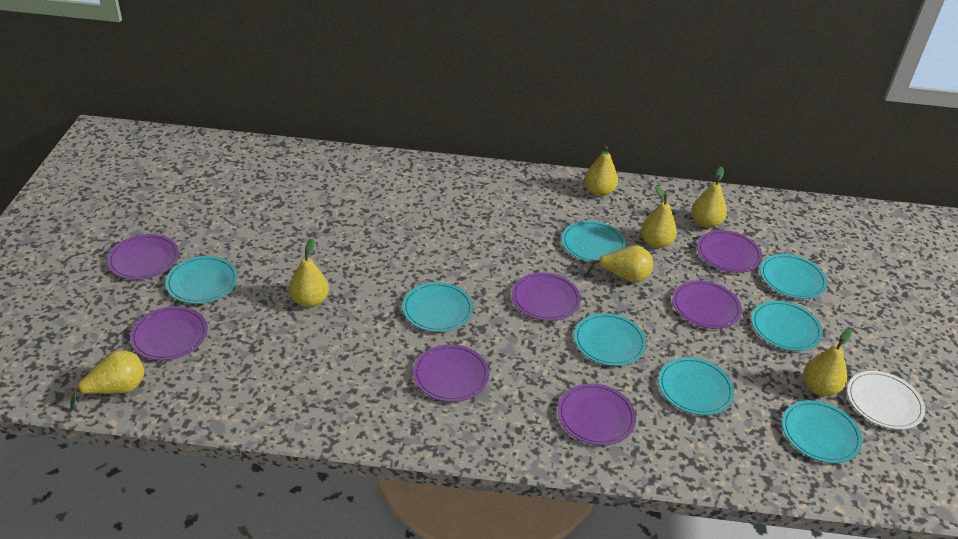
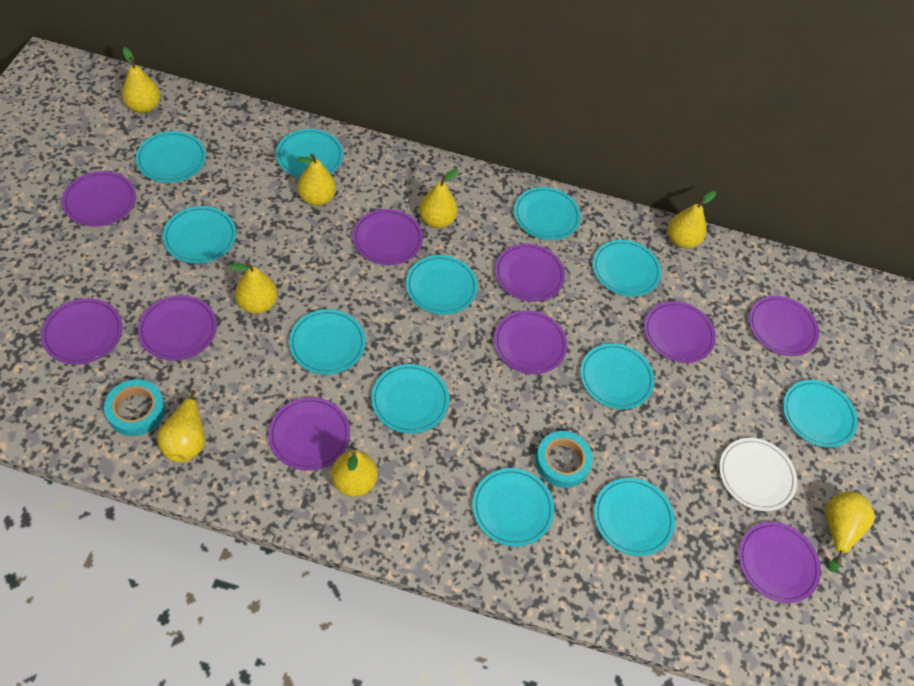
purple plate: [107,234,179,280] [130,306,208,360] [413,344,489,402] [512,273,581,321] [558,384,636,446] [672,280,742,329] [697,230,762,273] = 7 -> [41,298,123,364] [62,171,136,226] [138,295,217,361] [268,397,350,471] [353,209,423,265] [494,310,567,374] [495,244,565,302] [644,301,716,363] [739,522,821,603] [749,296,819,356] = 10
turquoise plate: [165,256,238,304] [402,282,473,332] [562,221,626,262] [574,313,646,366] [658,357,734,415] [751,301,823,351] [760,254,827,299] [782,400,863,463] = 8 -> [136,131,206,183] [163,206,236,264] [276,129,344,178] [289,309,366,375] [371,364,449,434] [406,255,478,315] [472,468,555,547] [514,187,581,240] [580,343,655,409] [593,240,661,297] [594,478,675,556] [783,380,858,447] = 12
turquoise tape: none = 0 -> [104,379,165,436] [535,431,593,488] = 2
yellow pear: [66,350,144,410] [289,238,329,308] [584,146,618,197] [586,245,653,283] [641,185,677,248] [691,167,727,228] [803,329,852,396] = 7 -> [122,47,161,113] [157,390,205,462] [230,262,278,314] [297,154,336,206] [331,450,378,497] [419,168,458,228] [668,191,716,248] [826,491,875,572] = 8

